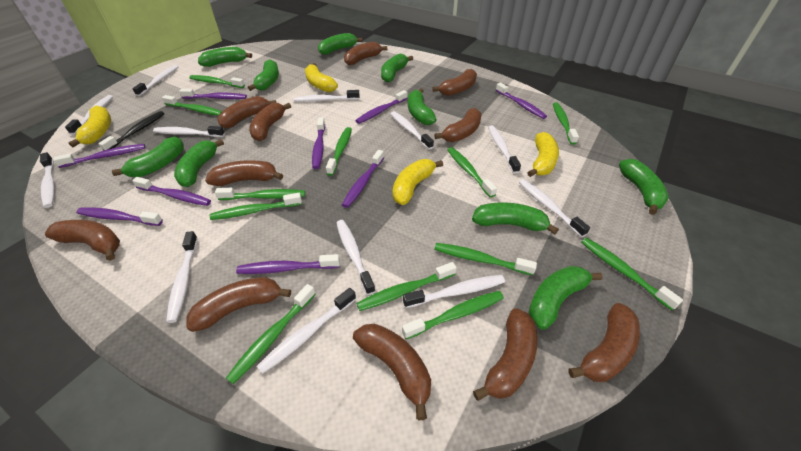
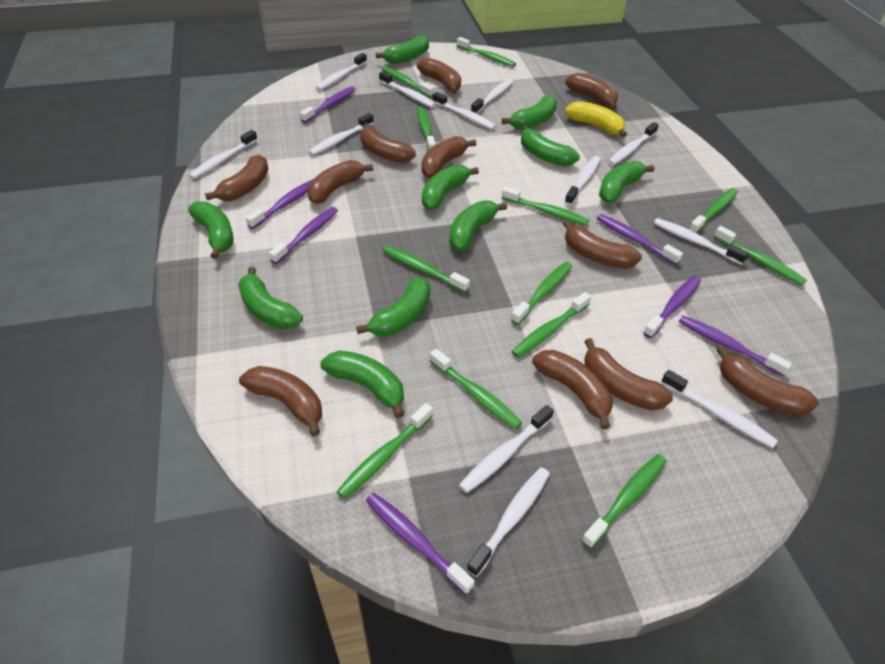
black toothbrush: [98,111,164,151] = 1 -> none = 0
purple toothbrush: [53,144,145,168] [76,207,163,226] [132,177,211,206] [179,89,247,99] [236,254,340,274] [312,117,325,169] [342,150,384,208] [355,90,407,124] [496,83,547,119] = 9 -> [246,179,313,229] [269,207,338,264] [300,86,356,123] [366,493,475,595] [597,214,683,265] [643,276,701,338] [679,316,792,376] = 7
yellow banana: [68,106,111,147] [305,63,338,92] [393,159,443,205] [527,132,559,177] = 4 -> [565,101,627,138] = 1

